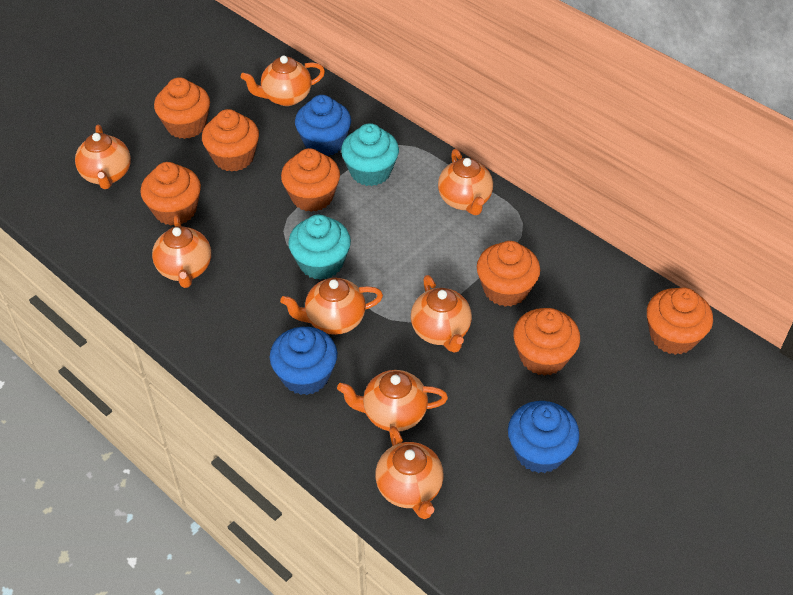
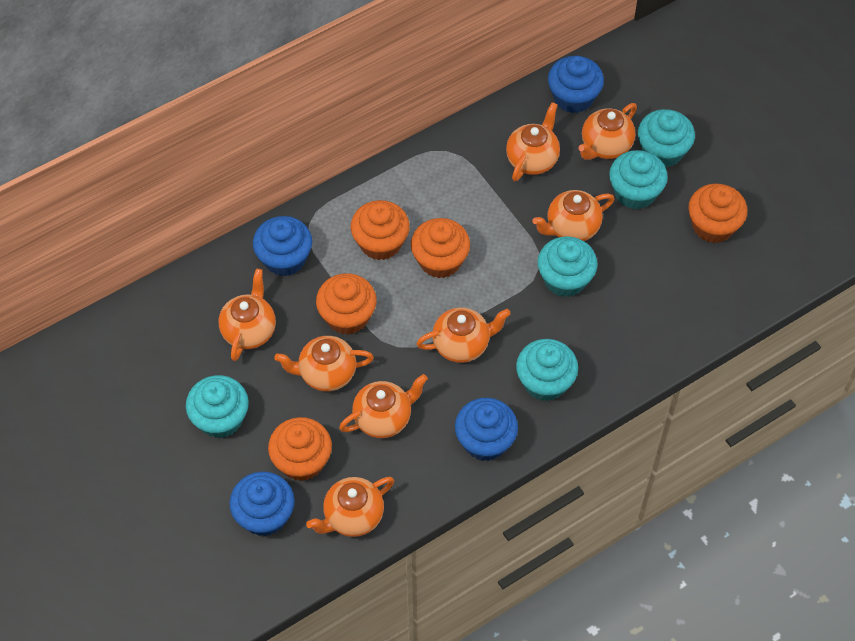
blue cupcake: [270,327,337,395] [295,95,351,156] [508,401,580,473] = 3 -> [229,472,295,536] [253,216,312,276] [455,398,518,461] [548,56,604,113] = 4
orange cupcake: [140,162,201,226] [154,77,210,139] [202,109,259,172] [281,148,340,212] [477,241,540,307] [513,308,580,376] [647,287,713,355] = 7 -> [268,417,332,481] [316,273,377,335] [351,200,410,260] [411,218,470,278] [689,183,747,243] = 5
turquoise cupcake: [288,214,351,280] [341,123,399,186] = 2 -> [186,375,249,438] [516,339,578,401] [537,236,598,297] [609,150,668,209] [638,109,695,168] = 5

